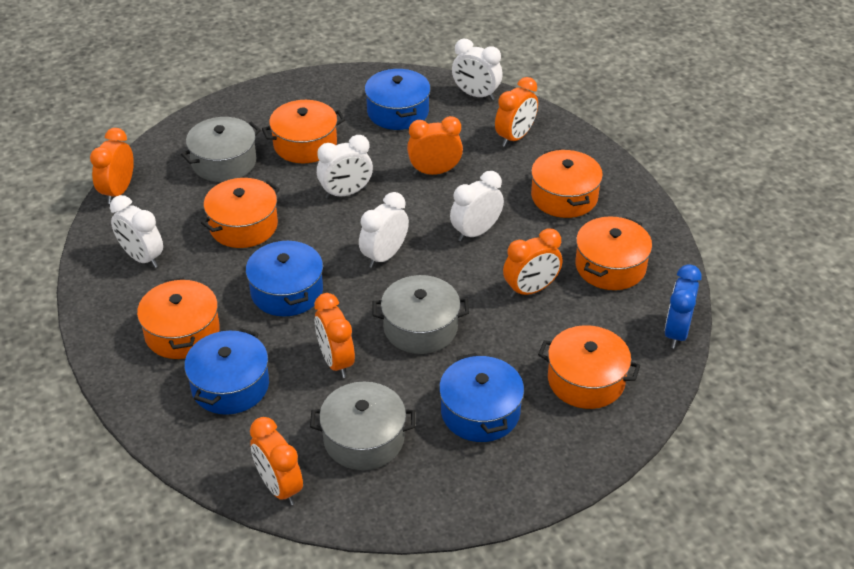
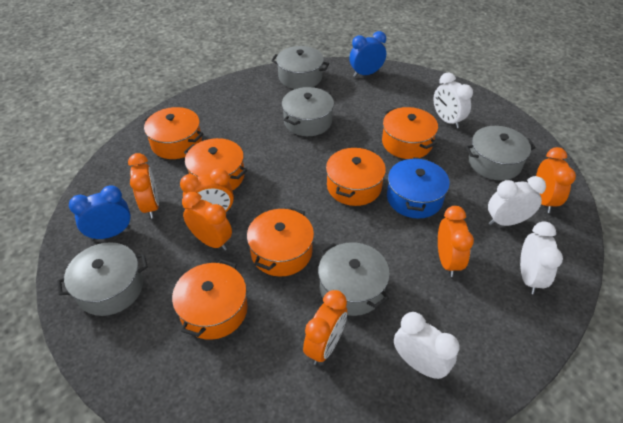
blue clock: [664,264,702,349] = 1 -> [69,185,131,241] [349,31,386,77] = 2
blue pot: [184,328,269,415] [246,239,323,316] [365,68,431,130] [439,353,524,442] = 4 -> [387,157,450,219] = 1
grey pot: [181,117,261,182] [310,382,415,470] [373,275,469,354] = 3 -> [57,242,148,316] [271,46,329,89] [282,87,334,136] [318,242,390,316] [465,126,536,181] = 5
white clock: [110,195,163,268] [317,135,373,199] [359,192,409,268] [450,171,504,242] [452,39,503,101] = 5 -> [394,312,460,379] [434,72,473,129] [488,176,546,226] [520,221,563,294] = 4

